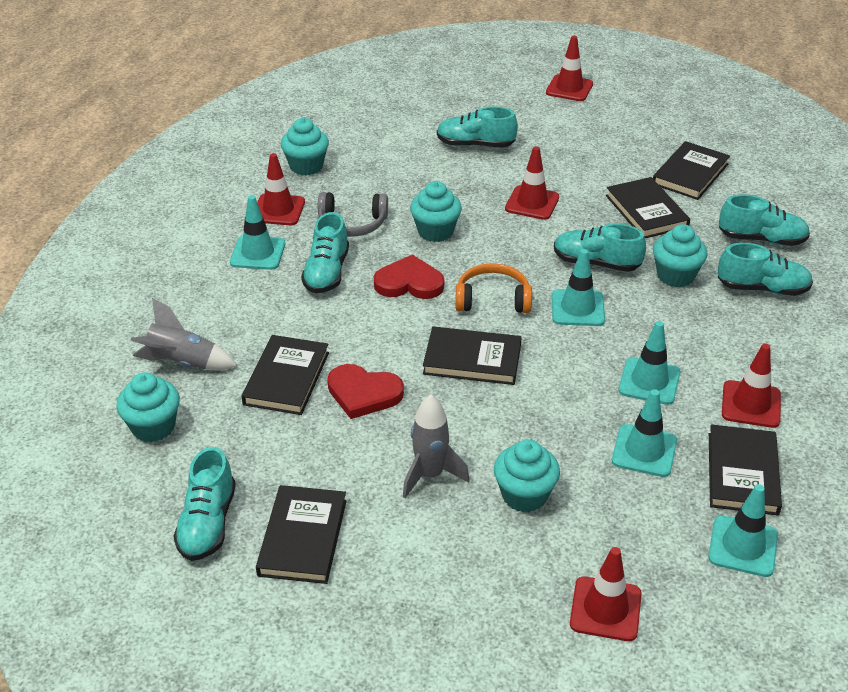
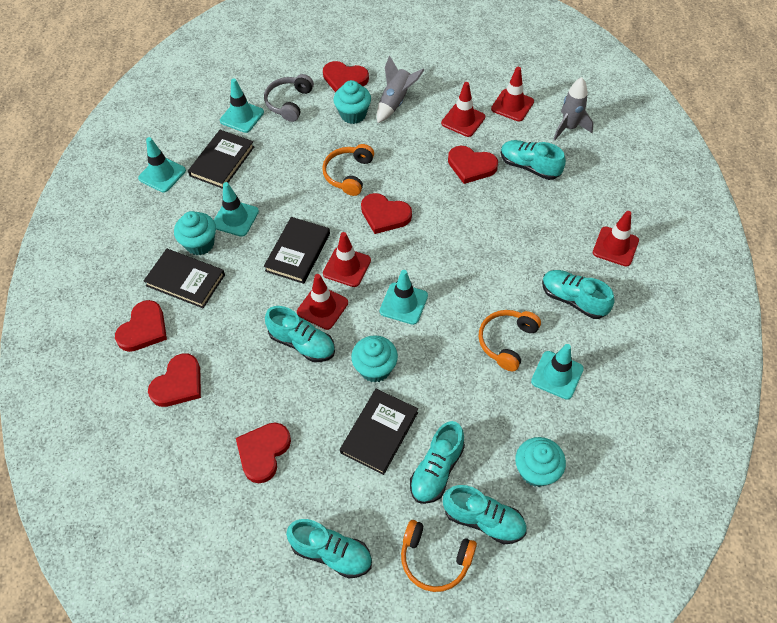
black book: [242,335,329,415] [256,485,346,584] [423,327,522,385] [606,177,690,238] [653,141,730,200] [709,424,782,515] = 6 -> [144,249,225,308] [188,130,254,189] [264,217,330,284] [340,389,418,475] = 4
orange headphones: [455,263,532,313] = 1 -> [322,144,374,196] [401,520,477,592] [479,310,541,371] = 3
red heart: [327,364,404,419] [374,254,444,299] = 2 -> [115,300,167,352] [148,353,201,407] [236,423,291,483] [323,61,369,92] [361,193,412,234] [448,146,498,184] = 6
turquoise cupcake: [116,372,180,442] [281,118,329,176] [410,181,462,242] [494,439,560,512] [653,224,708,287] = 5 -> [174,211,216,255] [333,80,371,124] [351,335,398,383] [515,437,566,487] = 4

